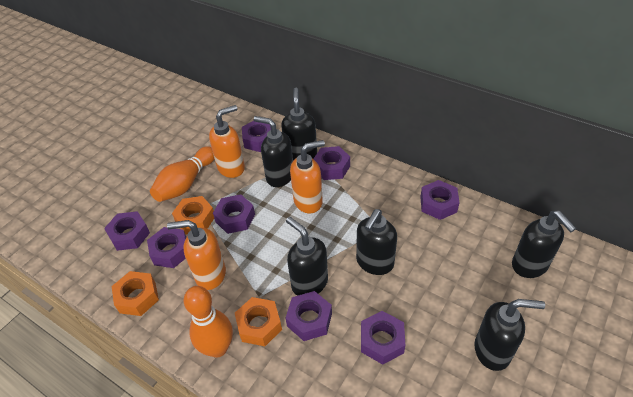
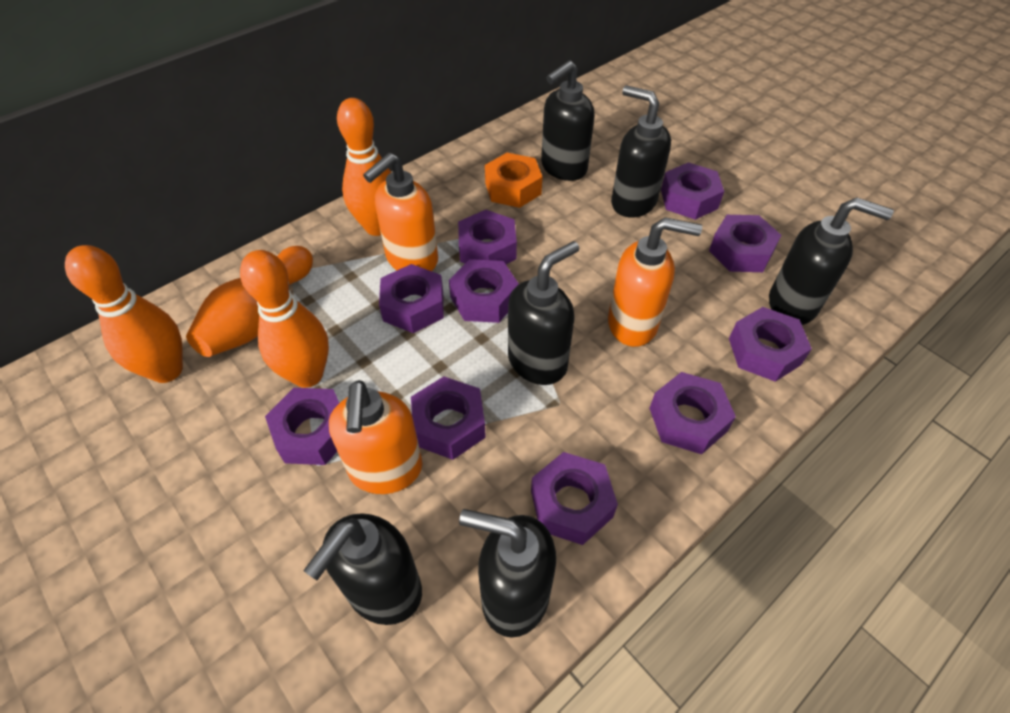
orange bowling pin: [150,146,214,202] [184,286,233,357] = 2 -> [65,245,183,383] [186,246,313,357] [240,250,329,388] [337,98,391,236] = 4
orange nut: [112,271,159,316] [172,196,214,235] [235,297,282,346] = 3 -> [485,153,542,208] = 1
purple nut: [104,211,150,251] [147,227,186,268] [213,194,255,234] [242,121,271,152] [286,291,332,341] [314,146,350,180] [361,311,405,365] [420,180,460,220] = 8 -> [265,388,339,465] [379,264,444,333] [411,376,486,460] [449,259,519,323] [458,210,517,264] [531,452,618,545] [649,372,736,454] [661,162,724,220] [709,215,781,272] [729,307,812,382] = 10

